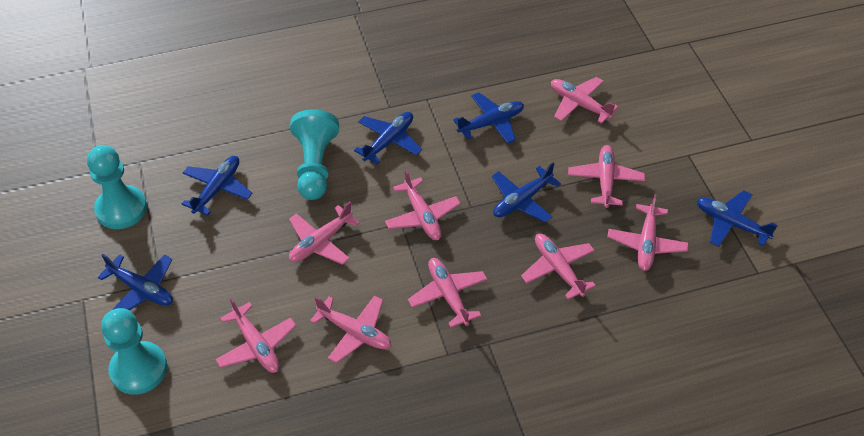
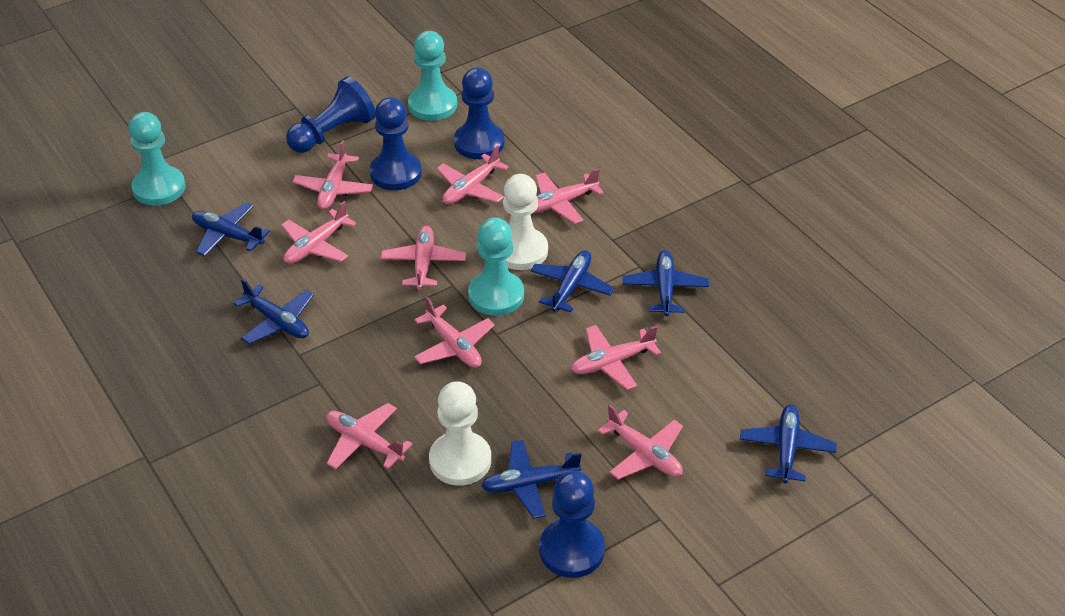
blue pawn: none = 0 -> [286,76,375,153] [370,97,422,190] [454,68,505,159] [539,471,605,578] = 4
white pawn: none = 0 -> [429,381,491,486] [503,174,548,270] = 2

